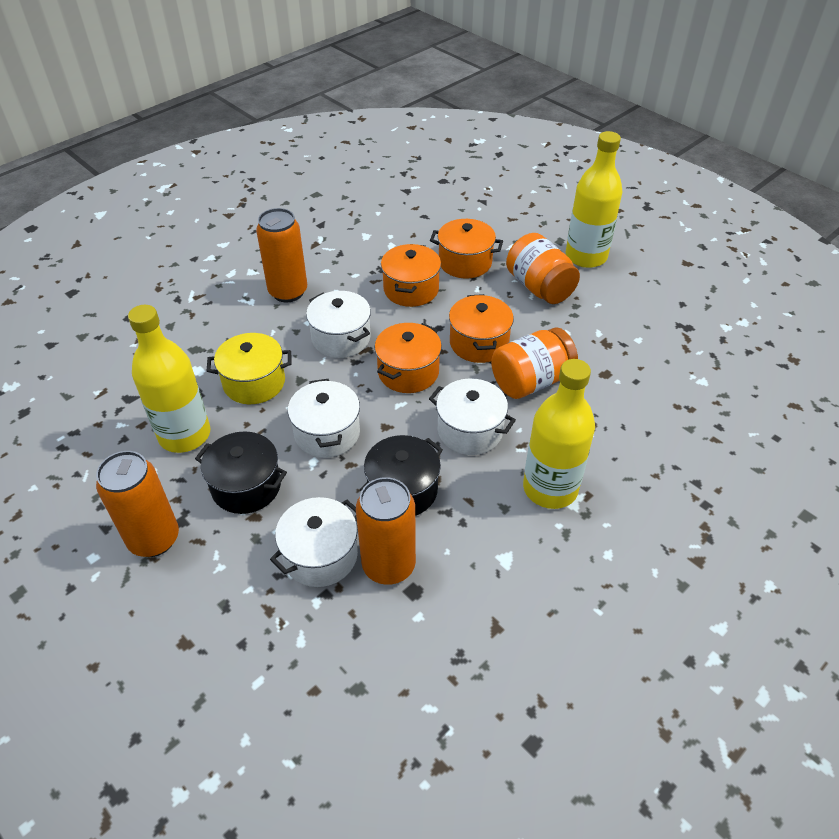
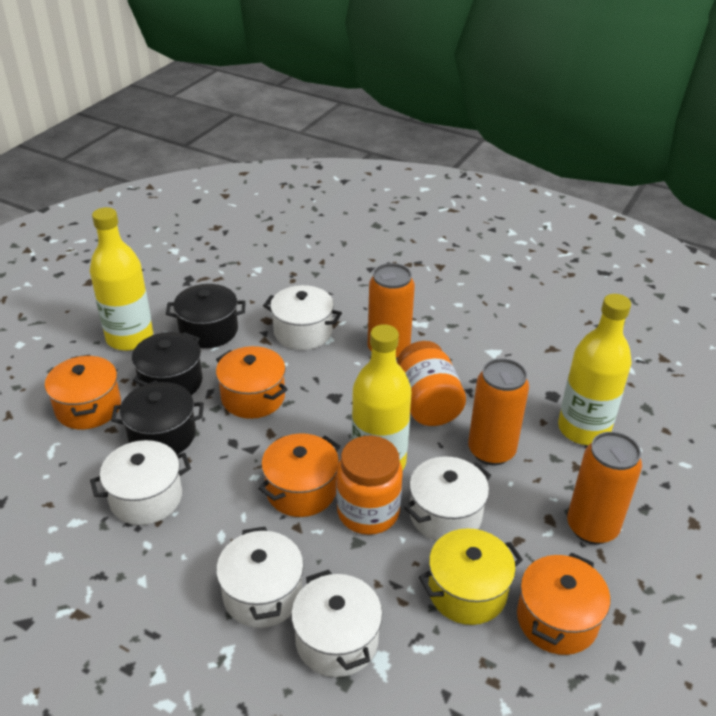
black pot: [195,432,287,514] [360,435,443,516] = 2 -> [111,382,204,455] [132,332,203,395] [166,284,246,348] = 3
white pot: [270,497,358,587] [288,379,360,458] [306,291,371,358] [429,378,516,455] = 4 -> [90,440,191,525] [216,527,304,628] [263,285,342,350] [291,570,382,677] [404,457,491,541] = 5

